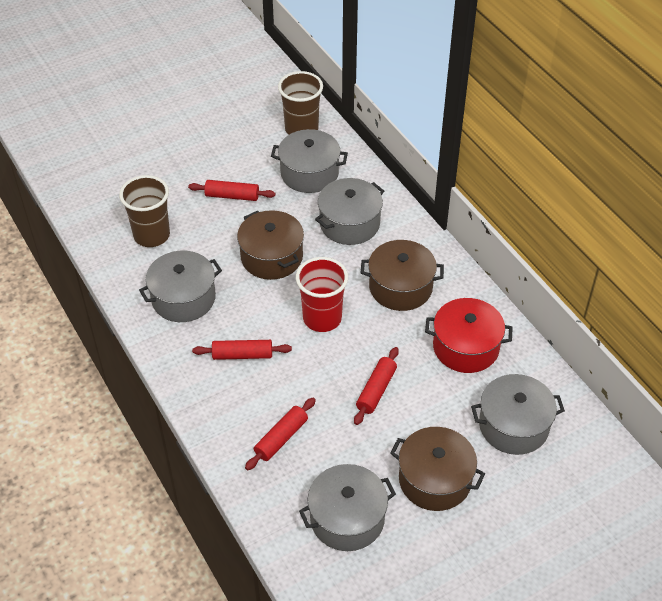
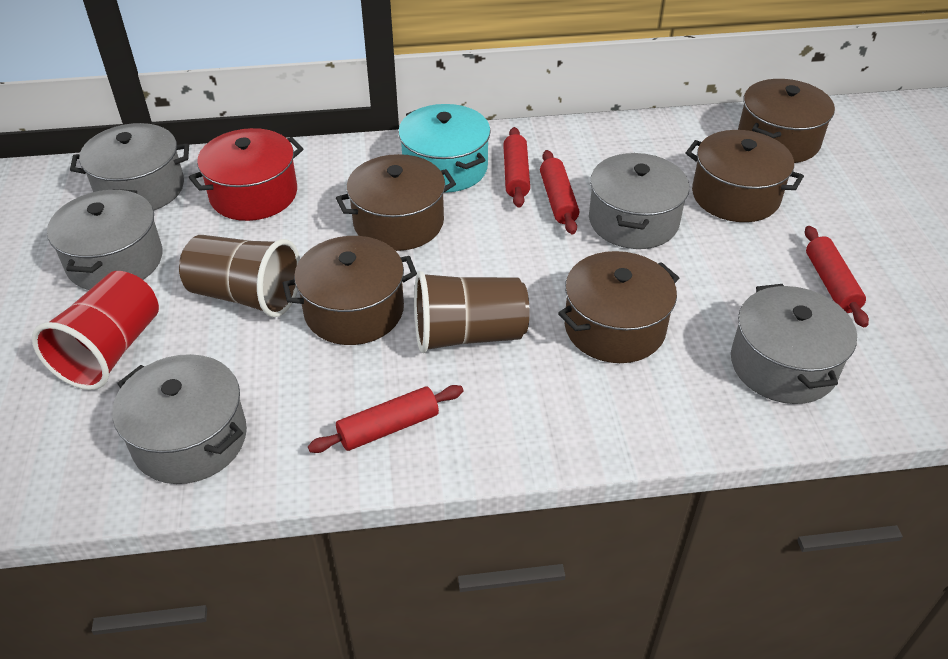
brown pot: [237,210,304,280] [361,240,444,311] [390,427,485,511] = 3 -> [282,236,417,345] [336,154,456,251] [558,251,679,363] [686,130,804,222] [738,79,835,163] = 5
turquoise pot: none = 0 -> [398,104,491,193] = 1

